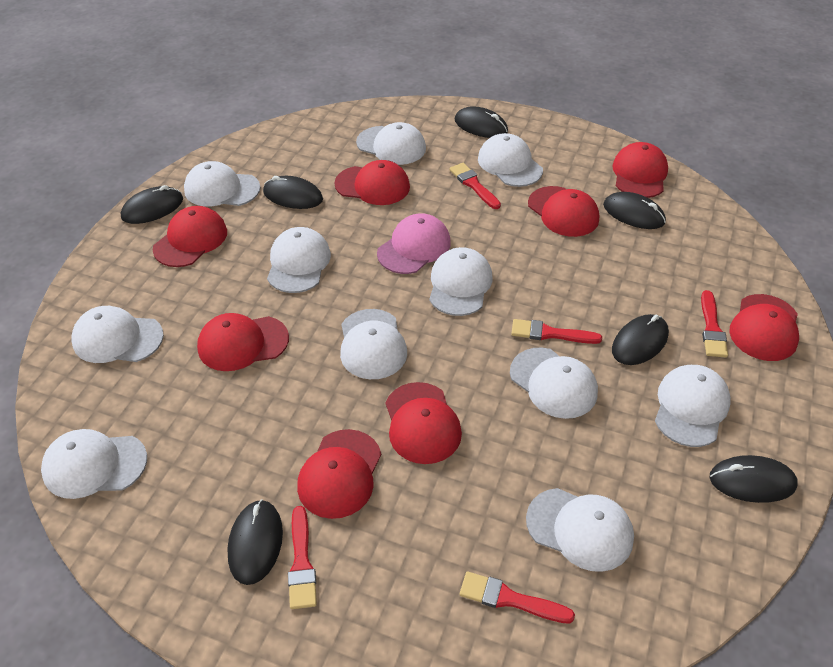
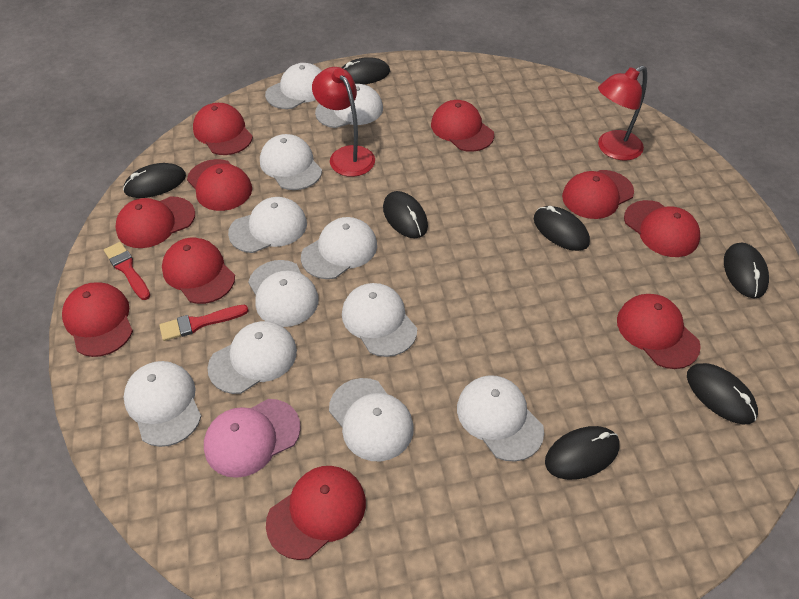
red brush: [288,506,317,609] [449,163,501,209] [460,571,575,624] [511,319,602,344] [701,290,728,357] = 5 -> [104,242,150,300] [159,305,249,341] = 2
red cap: [153,206,227,267] [197,313,289,371] [297,429,381,519] [334,160,410,205] [385,382,462,464] [528,186,599,237] [612,142,668,198] [730,294,799,361] = 8 -> [62,282,133,357] [115,197,195,248] [162,237,235,304] [187,159,252,211] [193,103,253,155] [266,466,366,560] [431,100,494,152] [562,170,634,219] [617,294,701,369] [624,200,700,257] = 10
red lamp: none = 0 -> [312,67,375,177] [598,66,647,161] = 2

